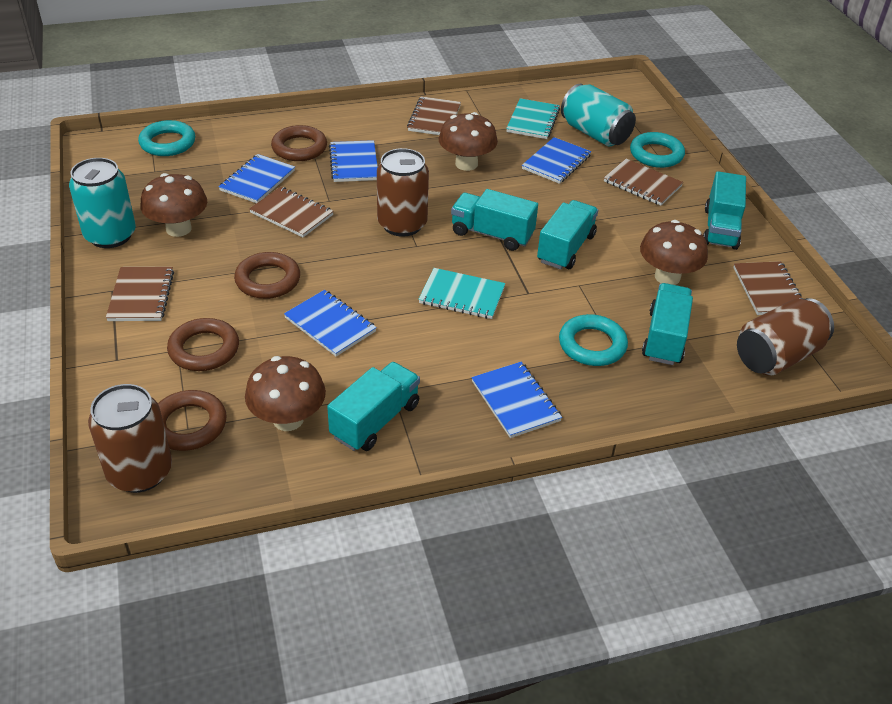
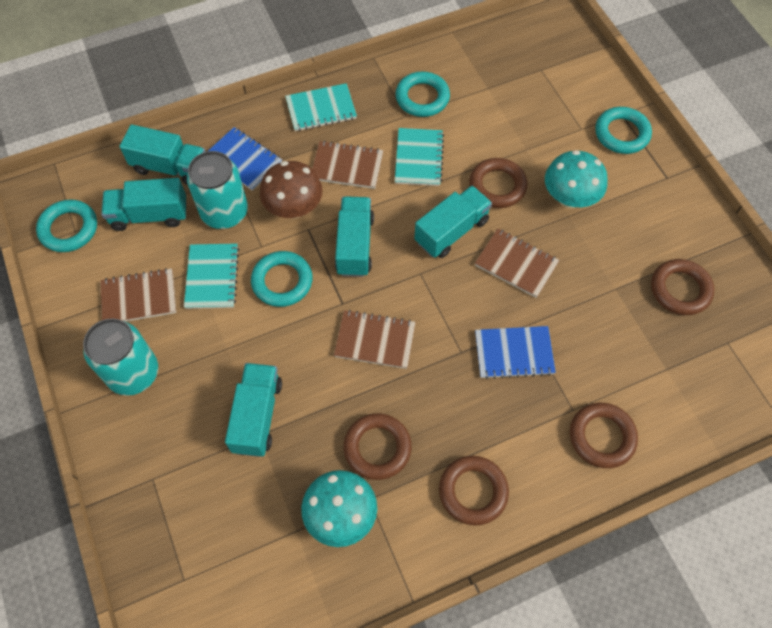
blue notebook: [219,154,295,203] [284,290,377,356] [329,140,378,182] [472,362,562,438] [522,137,591,184] = 5 -> [208,127,282,191] [475,326,556,379] = 2
brown can: [88,384,172,493] [377,148,429,237] [737,298,834,376] = 3 -> none = 0
brown mushroom: [140,173,207,237] [245,356,326,431] [439,112,498,171] [640,220,708,285] = 4 -> [260,161,322,219] = 1
brown notebook: [106,267,174,321] [249,187,334,237] [407,96,461,135] [604,159,683,206] [733,261,803,315] = 5 -> [100,268,176,322] [312,141,384,189] [334,310,416,369] [475,229,559,298] = 4
brown ring: [158,390,227,451] [167,318,239,371] [234,252,300,299] [271,125,327,161] = 4 -> [344,413,412,480] [439,456,509,525] [469,158,527,208] [570,403,638,468] [651,259,714,315] = 5
turquoise mushroom: none = 0 -> [301,470,377,547] [545,150,608,208] = 2
turquoise notebook: [418,268,505,319] [506,98,560,139] = 2 -> [184,244,239,309] [285,83,357,131] [395,128,444,186] = 3
turquoise ring: [138,120,195,156] [559,314,628,366] [630,132,685,168] = 3 -> [36,200,97,252] [251,251,313,307] [396,72,450,117] [595,107,652,154] = 4

